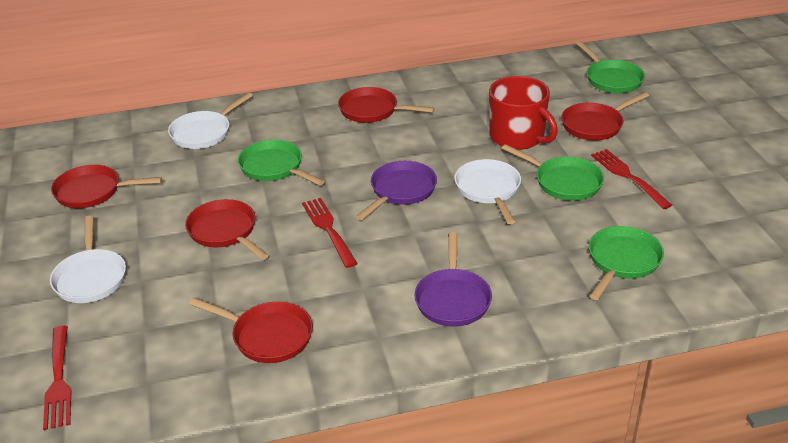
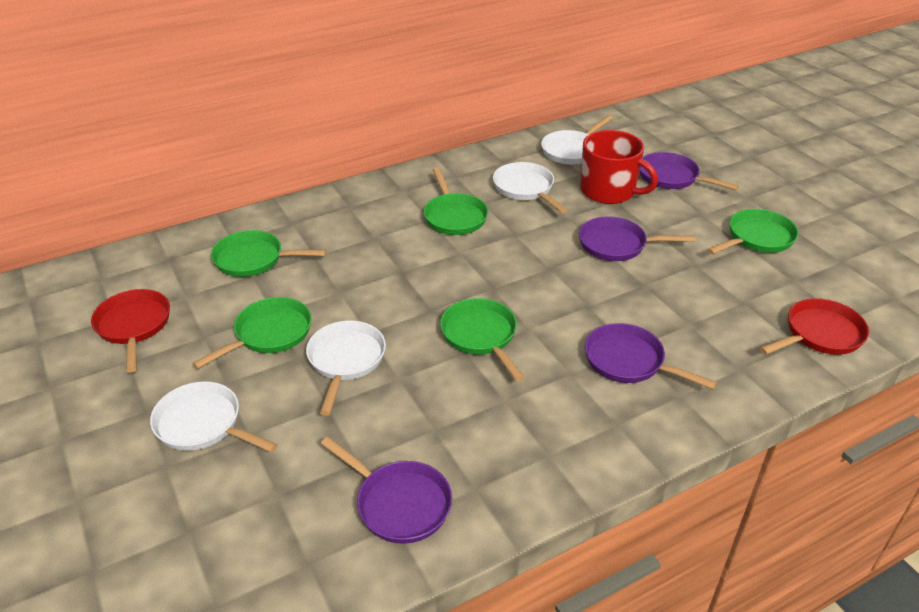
green pan: [238,140,325,186] [502,144,604,201] [576,41,645,93] [589,226,664,300] = 4 -> [192,297,312,369] [211,230,327,277] [424,167,488,235] [440,298,525,382] [707,209,799,254] = 5
purple pan: [356,161,437,220] [414,232,492,327] = 2 -> [321,437,452,544] [579,216,695,261] [585,323,717,389] [639,152,739,190] = 4
red fork: [43,326,71,430] [302,198,358,268] [591,149,672,209] = 3 -> none = 0
red pan: [51,165,162,208] [185,199,269,260] [189,298,313,363] [338,87,435,123] [561,92,649,140] = 5 -> [91,289,170,373] [760,298,869,355] = 2
white pan: [50,216,126,303] [168,93,253,149] [454,159,521,224] = 3 -> [150,381,278,453] [306,321,386,416] [493,162,567,213] [541,115,612,165] = 4

